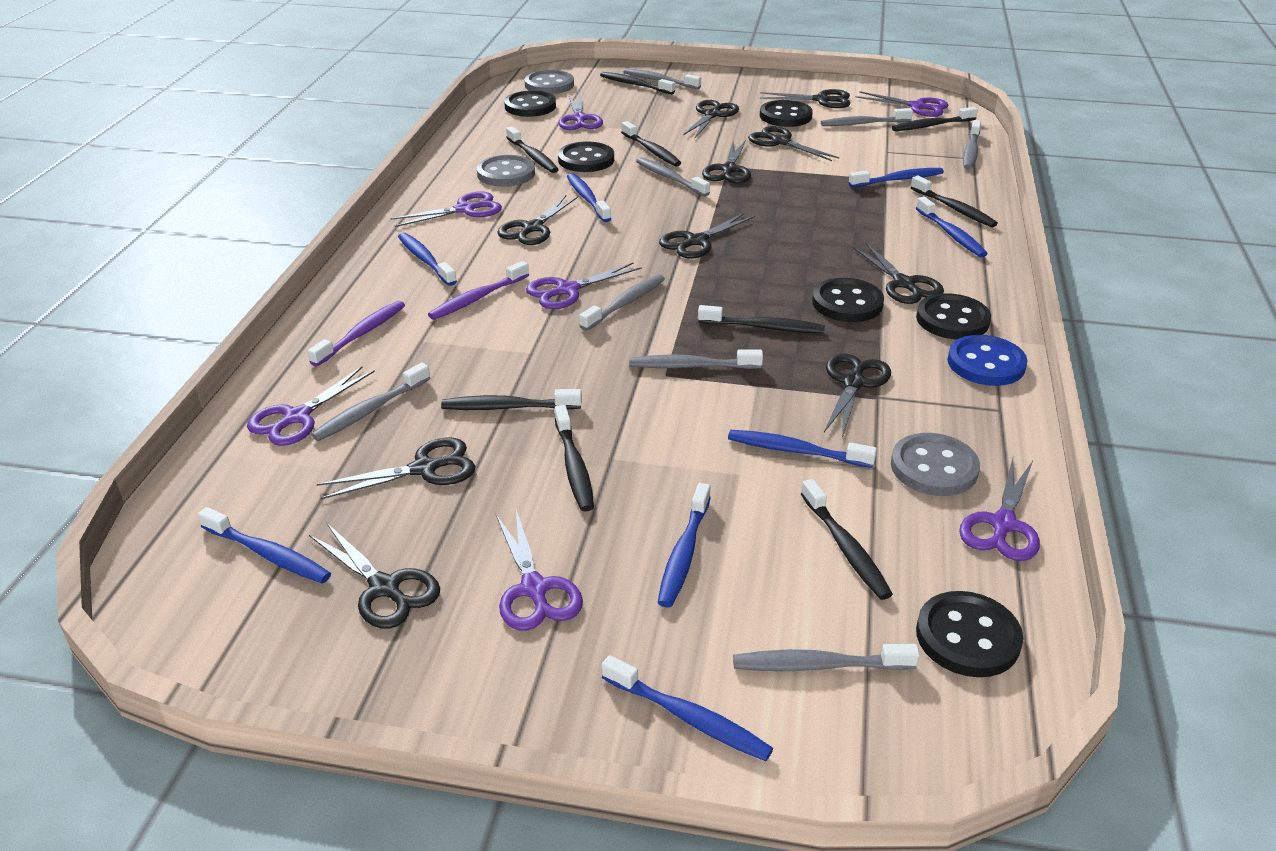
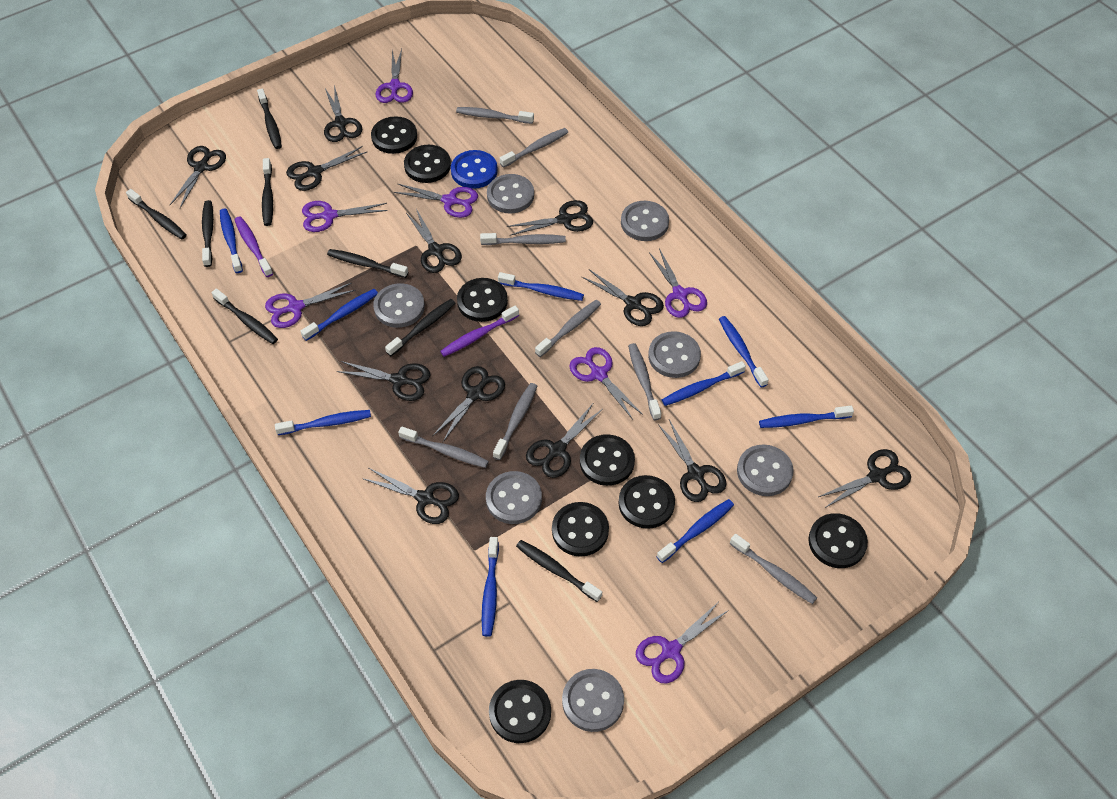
black button: [504,91,556,117] [558,141,614,172] [760,100,813,127] [812,278,884,322] [916,293,991,339] [916,591,1023,677] = 6 -> [371,116,417,154] [404,145,451,183] [457,278,508,322] [489,680,551,743] [552,502,609,557] [580,434,635,486] [618,475,675,529] [808,513,868,568] = 8
black scissors: [309,524,440,629] [317,438,475,499] [497,195,578,245] [659,213,755,259] [683,100,739,138] [702,140,751,183] [748,126,840,161] [760,89,850,108] [824,354,891,438] [853,242,944,304] = 10 -> [170,146,226,208] [286,146,367,191] [324,85,362,142] [337,361,431,401] [362,468,459,524] [406,209,462,273] [433,366,505,442] [507,200,593,236] [526,404,603,478] [581,269,664,326] [658,419,727,502] [818,449,911,508] = 12
black toothbrush: [441,389,582,410] [506,126,559,173] [555,405,594,512] [600,72,675,95] [621,121,681,167] [698,305,825,333] [801,479,893,600] [892,107,978,131] [911,175,998,227] = 9 -> [126,189,187,239] [202,200,214,267] [211,289,278,344] [257,88,282,149] [262,158,273,226] [327,249,408,278] [385,299,456,356] [516,540,602,602] = 8
blue toothbrush: [198,507,331,583] [398,233,457,286] [567,173,611,222] [602,655,773,761] [658,483,711,608] [728,430,877,468] [849,168,944,187] [916,197,988,257] = 8 -> [220,208,243,273] [275,410,371,435] [300,289,378,341] [482,537,499,637] [498,272,584,301] [657,499,734,563] [662,361,746,406] [719,316,769,388] [759,406,854,428] = 9
grey button: [477,155,535,187] [525,70,574,94] [891,433,980,496] = 3 -> [373,283,425,328] [486,471,542,524] [487,174,534,213] [562,669,624,732] [621,201,669,241] [648,331,701,378] [737,444,793,496] = 7

